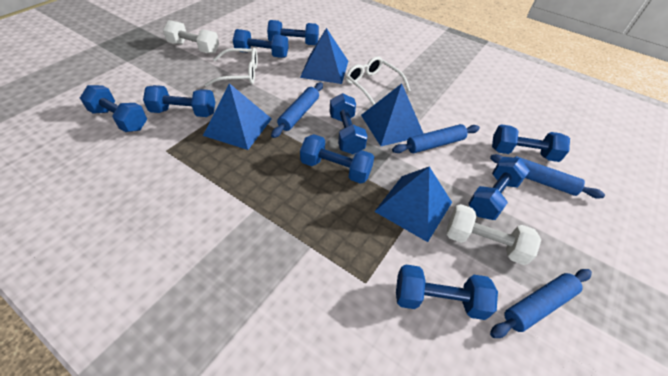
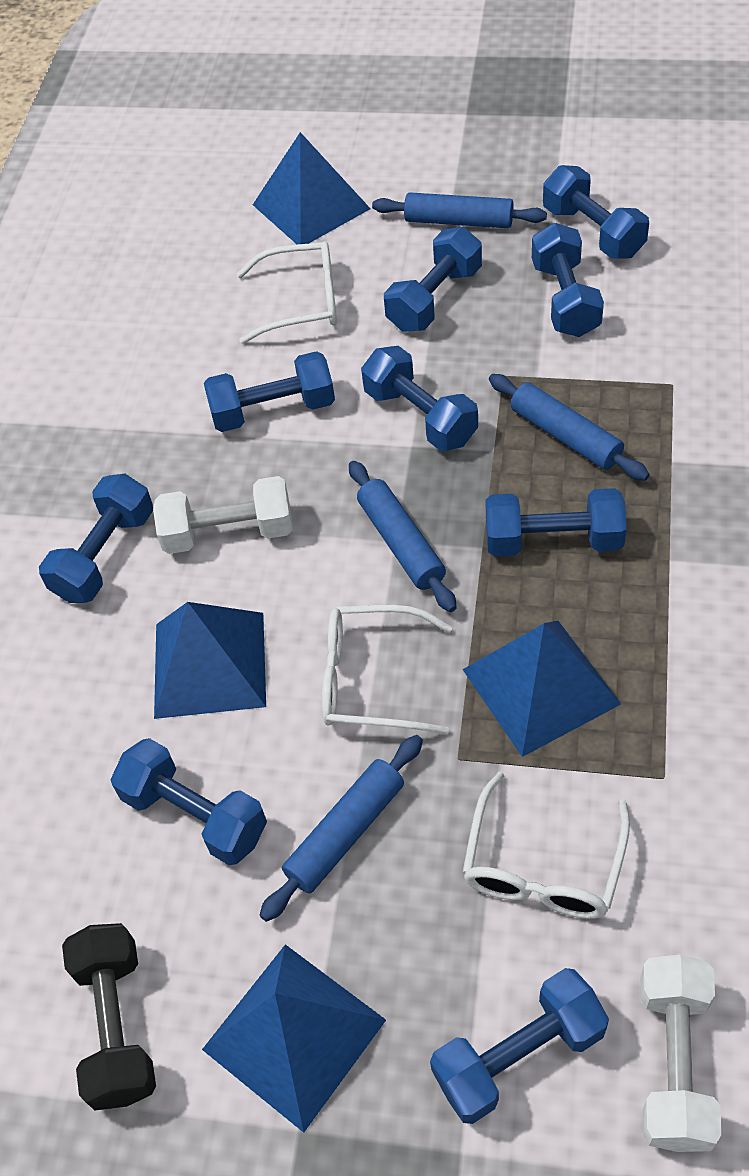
black dumbbell: none = 0 -> [62,923,156,1110] = 1
white glasses: [205,47,258,87] [346,56,411,105] = 2 -> [237,241,337,344] [322,605,452,734] [462,771,630,919] = 3

